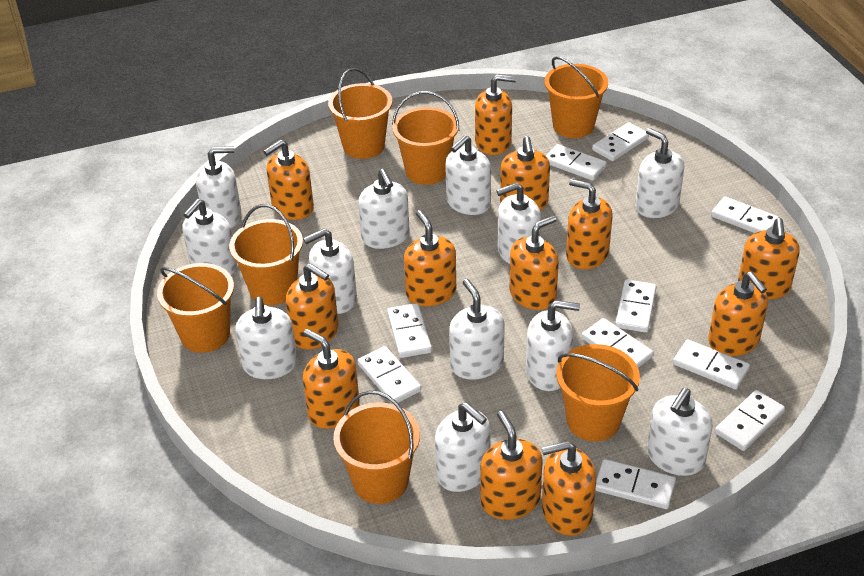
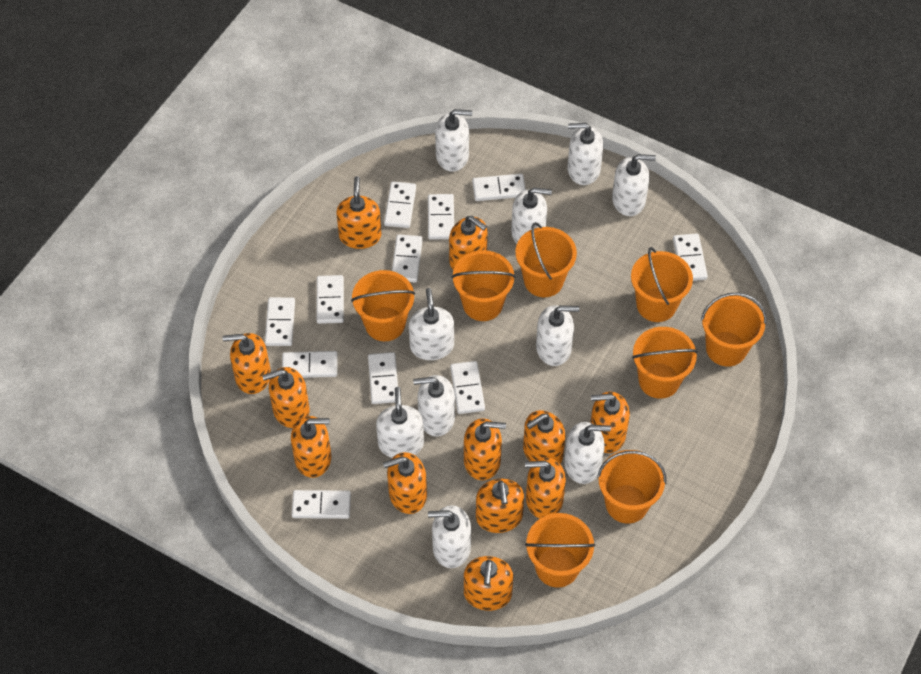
orange bucket: [157,263,234,353] [229,204,303,305] [328,68,393,159] [333,390,420,504] [392,91,459,185] [544,56,608,138] [556,344,640,441] = 7 -> [351,270,415,341] [451,250,516,321] [515,222,577,297] [525,513,595,588] [597,450,666,524] [631,247,693,322] [632,327,698,399] [701,293,767,367] = 8
white domino: [358,346,421,405] [387,303,432,358] [546,144,607,181] [582,318,653,368] [592,122,649,161] [595,459,676,509] [615,280,657,333] [673,339,750,390] [711,196,779,233] [715,390,785,451] = 10 -> [265,297,295,346] [282,351,338,378] [292,490,351,519] [317,275,344,324] [368,352,398,404] [384,181,416,228] [392,234,423,282] [428,194,454,239] [450,361,485,414] [472,174,526,201] [673,234,708,281] = 11
white soap dispenser: [183,199,237,275] [196,146,241,228] [235,297,297,379] [303,228,357,314] [358,169,409,249] [435,402,491,492] [445,135,491,215] [449,279,505,380] [496,182,541,264] [526,300,580,391] [635,128,684,218] [647,388,712,476] = 12 -> [376,387,424,458] [409,288,454,360] [413,375,455,437] [428,505,471,568] [435,109,472,172] [511,188,552,244] [536,305,579,366] [564,422,611,484] [567,123,604,185] [612,154,656,216] = 10

